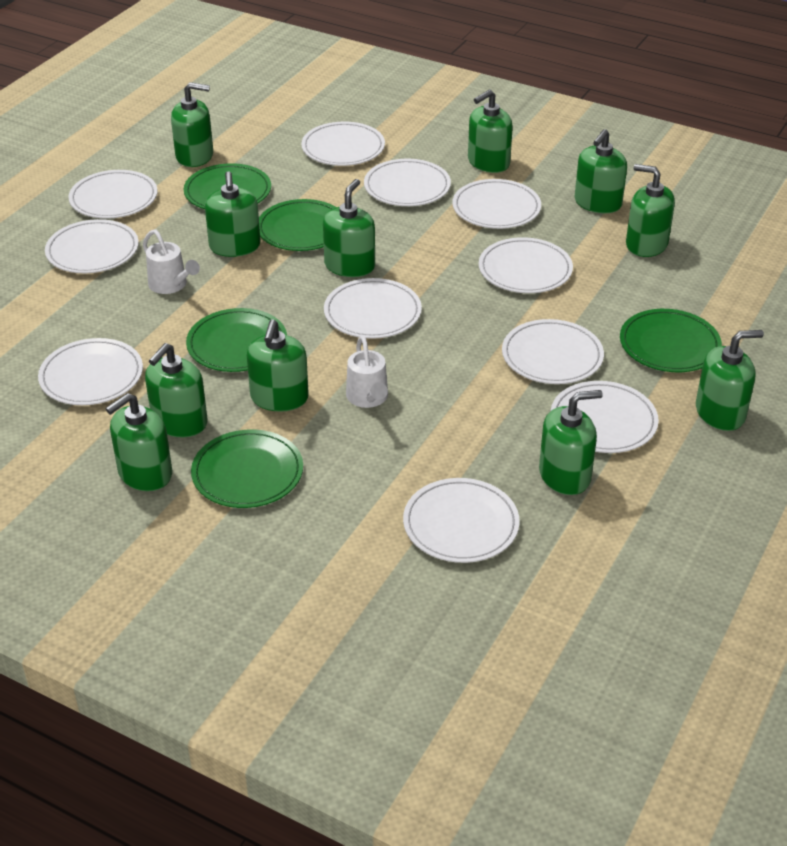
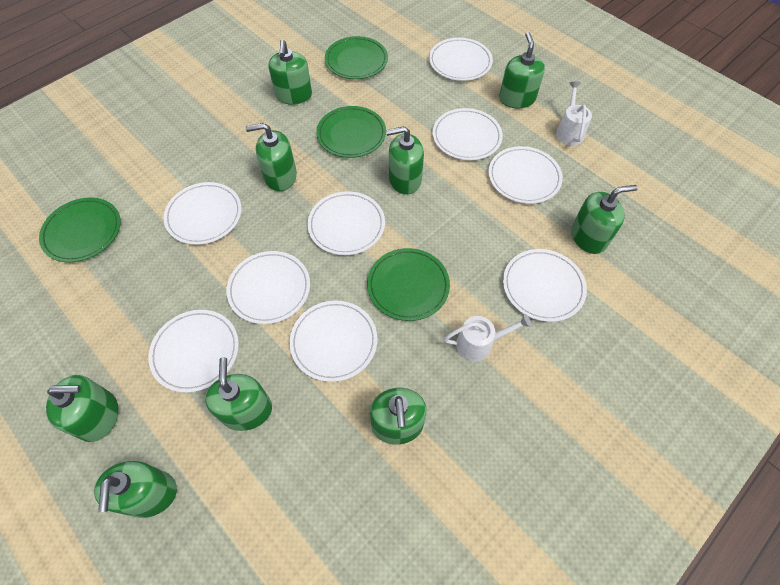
green plate: [184,163,271,209] [186,308,287,372] [191,430,303,508] [259,199,336,251] [620,309,722,372] = 5 -> [39,197,121,262] [316,106,386,158] [325,36,388,79] [367,248,450,321] = 4
green soap dispenser: [106,393,172,491] [145,343,208,437] [171,82,213,167] [205,171,260,257] [247,319,309,412] [323,179,375,277] [468,89,513,173] [539,390,603,495] [575,129,627,213] [626,164,675,257] [696,330,764,431] = 11 -> [46,375,119,442] [94,461,177,518] [205,357,272,431] [245,123,297,191] [268,40,312,105] [370,388,427,445] [386,126,424,194] [499,32,545,108] [571,185,638,254] = 9
white plate: [38,338,143,405] [45,219,139,273] [68,170,158,219] [301,122,385,166] [324,278,422,339] [364,159,451,206] [403,478,520,563] [452,179,541,229] [479,237,573,293] [502,319,604,384] [551,381,659,453] = 11 -> [148,310,239,393] [164,182,242,245] [226,251,310,324] [290,300,377,382] [307,191,385,255] [429,38,493,81] [433,108,503,160] [489,146,563,204] [503,249,587,322] = 9

